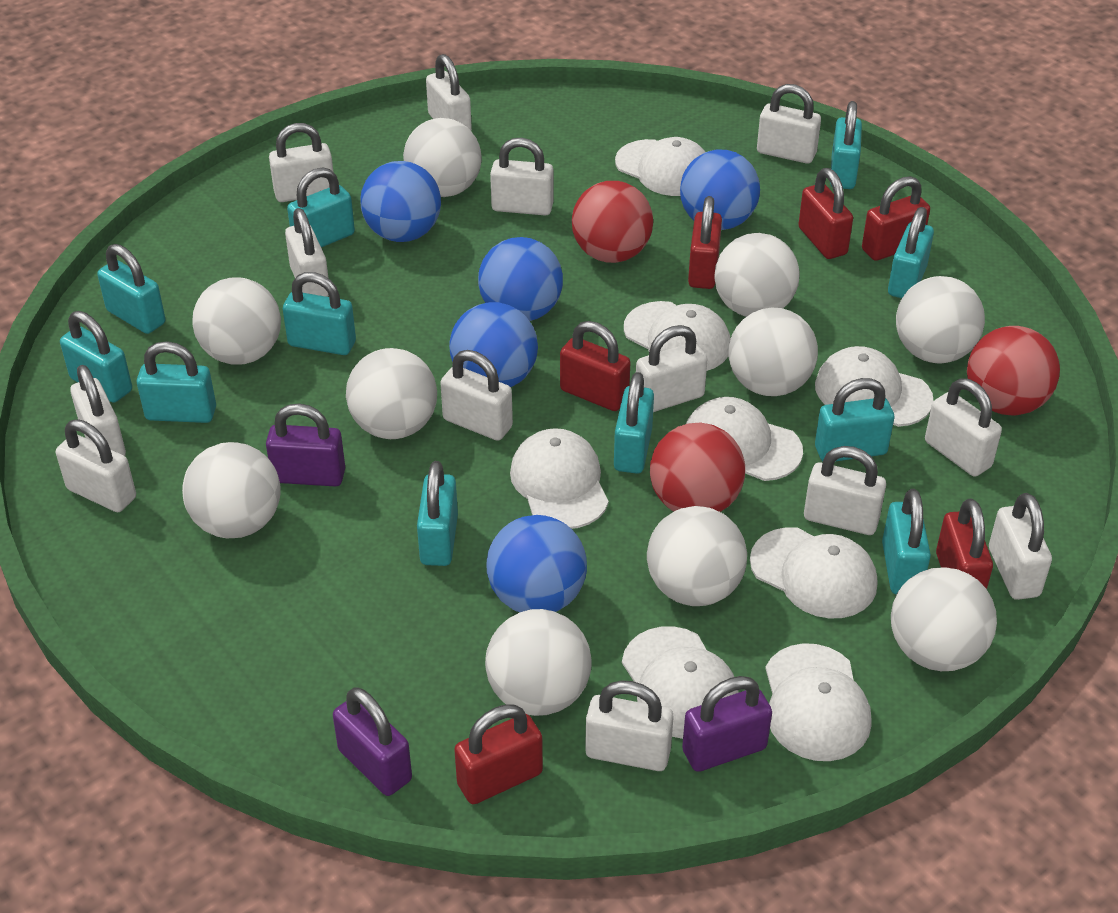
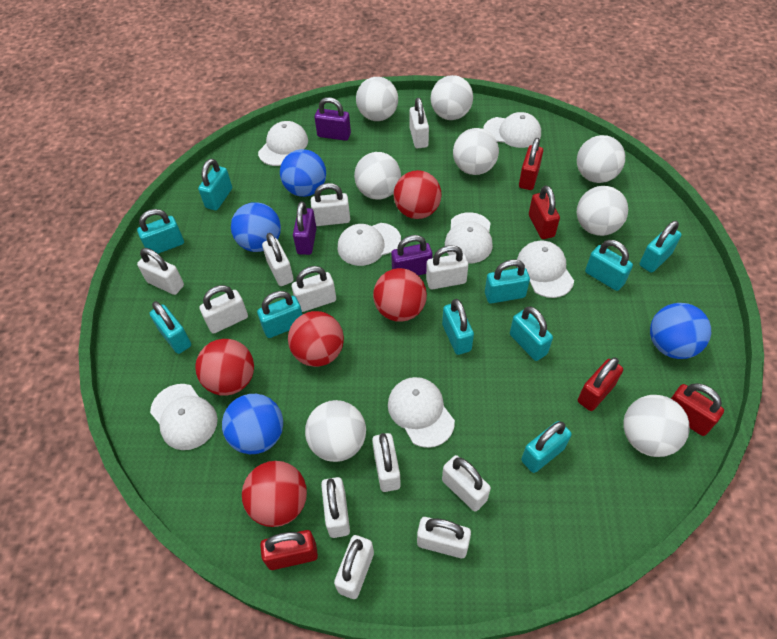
blue ball: [360,161,441,242] [449,302,538,387] [478,237,563,321] [487,515,587,612] [680,150,760,230] = 5 -> [222,394,283,454] [231,202,281,252] [280,149,326,197] [650,303,711,359] = 4
red ball: [572,181,653,263] [650,423,745,512] [967,326,1060,416] = 3 -> [195,339,254,396] [242,461,307,527] [288,311,344,367] [373,268,427,322] [393,170,442,219] = 5
red padlock: [454,704,543,804] [560,321,630,411] [688,196,722,289] [798,168,853,259] [862,176,930,261] [936,499,993,589] = 6 -> [260,530,318,570] [519,138,543,190] [529,185,560,239] [578,357,623,411] [671,383,724,436] = 5
turquoise padlock: [60,311,132,403] [97,244,165,334] [137,341,216,423] [283,272,356,355] [287,167,355,247] [417,461,458,566] [614,372,654,474] [815,378,894,461] [830,101,862,189] [882,489,931,595] [888,207,934,298] = 11 -> [137,209,184,254] [150,301,191,354] [198,159,232,210] [257,291,303,338] [442,299,474,355] [485,259,530,304] [510,306,553,361] [521,421,572,473] [585,240,633,291] [640,221,682,273] = 10
white ball: [182,442,281,538] [192,277,281,365] [346,348,437,439] [403,118,482,197] [485,609,592,716] [647,506,747,606] [714,233,800,317] [728,308,818,396] [891,567,997,671] [896,276,985,364] = 10 -> [305,400,366,462] [354,152,401,200] [356,77,398,121] [430,75,473,120] [453,128,499,175] [577,135,625,183] [577,186,628,236] [623,395,690,457] = 8
white cap: [510,428,609,529] [615,137,705,196] [622,626,739,739] [624,301,730,371] [686,397,803,481] [750,527,877,618] [765,643,872,761] [815,346,934,427] = 8 -> [150,384,218,450] [258,121,308,166] [338,223,401,266] [388,377,455,448] [445,212,493,263] [483,112,541,148] [517,240,574,298] = 7
white padlock: [56,419,136,512] [70,365,126,456] [269,123,333,202] [285,208,329,297] [426,54,472,131] [440,350,513,441] [490,138,553,216] [585,680,674,771] [636,325,707,412] [757,84,821,164] [804,446,886,535] [925,378,1002,477] [989,493,1052,600] = 13 -> [137,248,184,295] [199,285,248,334] [262,233,294,286] [292,266,336,312] [311,183,350,226] [321,477,350,538] [334,535,374,599] [372,433,401,492] [410,98,429,148] [417,517,471,558] [426,245,468,289] [442,455,491,511] = 12

